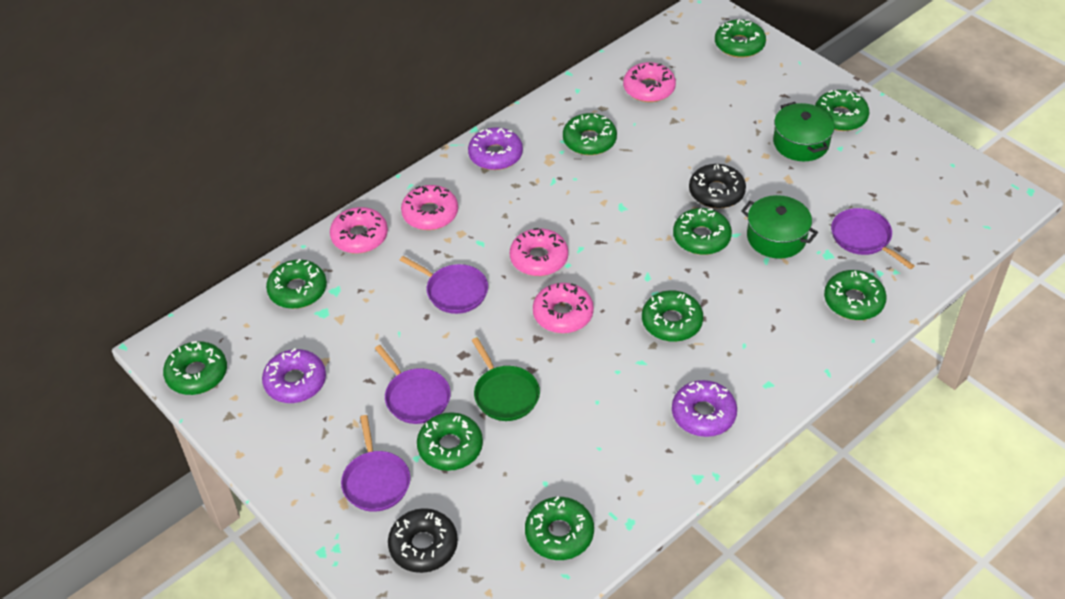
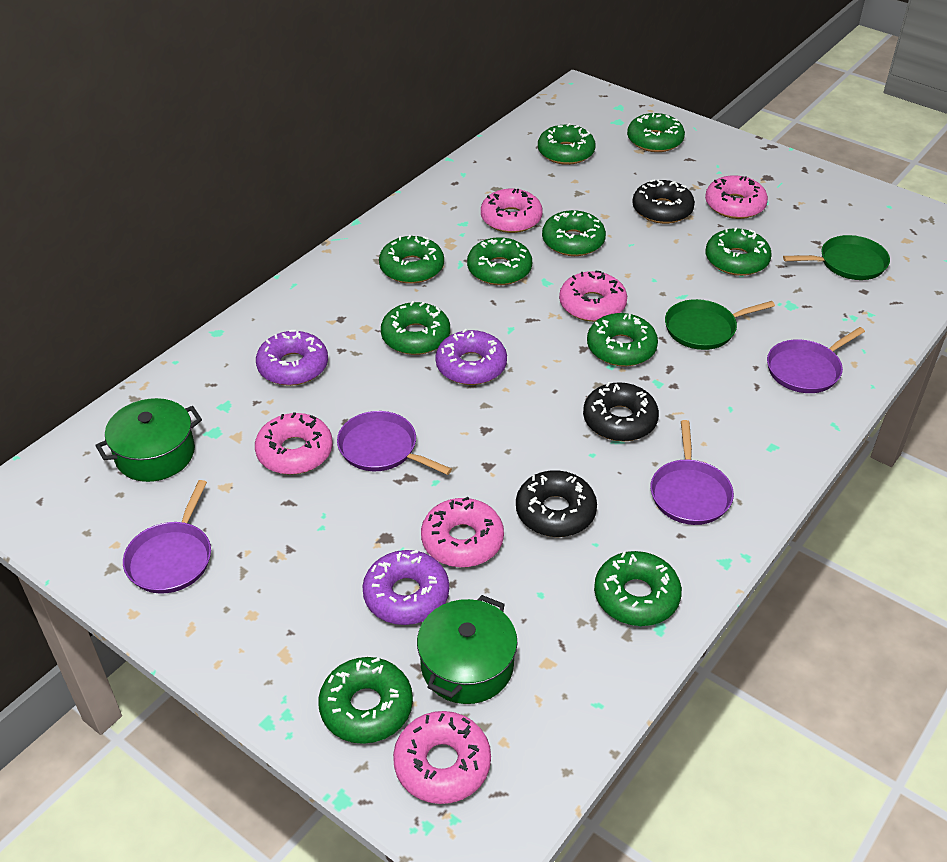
black donut: [388,508,458,573] [689,164,746,208] = 2 -> [516,470,597,537] [583,382,659,441] [632,179,695,224] = 3
green pan: [472,337,540,421] = 1 -> [665,299,775,350] [783,235,890,280] = 2
pink donut: [330,207,388,254] [401,185,458,230] [510,228,568,276] [533,283,594,333] [623,62,676,102] = 5 -> [255,412,333,475] [393,711,491,804] [421,497,504,567] [481,189,543,233] [559,270,627,322] [705,175,768,219] = 6

